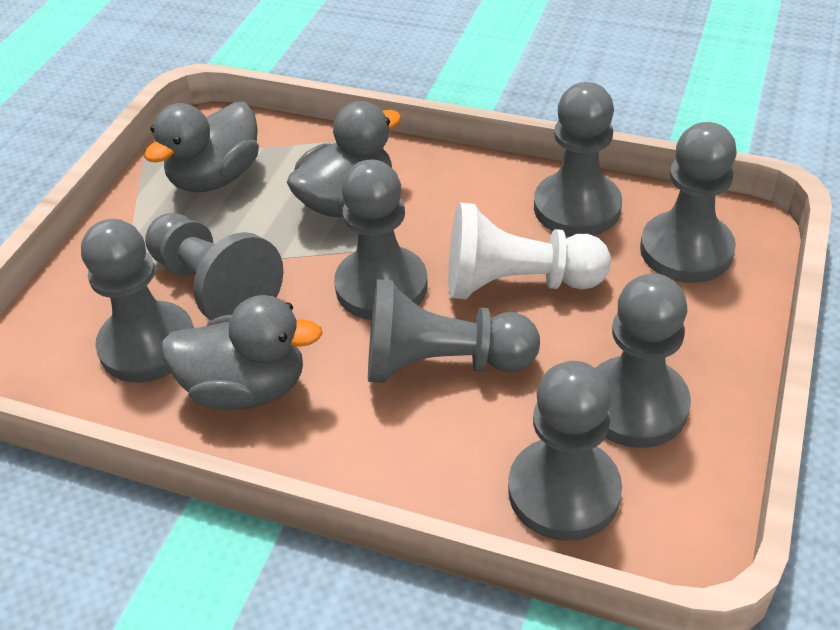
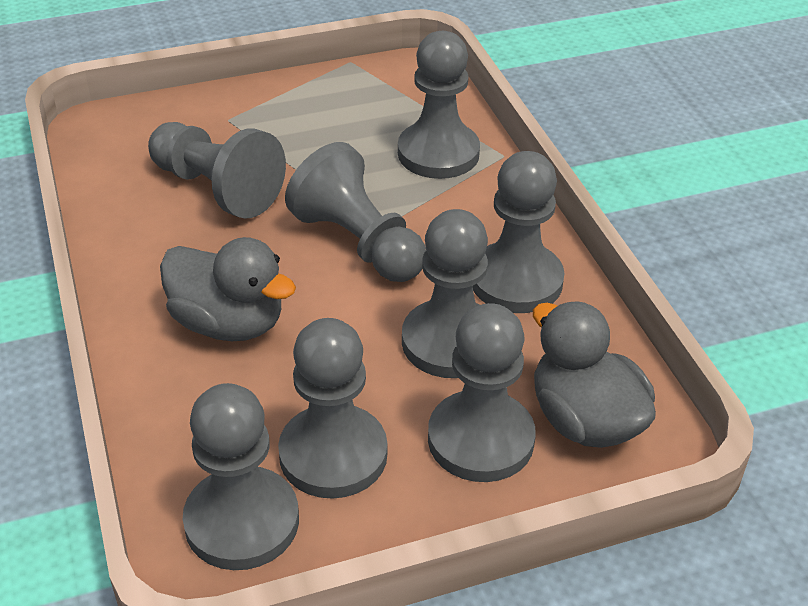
grey duck: [144,102,259,192] [161,295,322,410] [287,101,401,217] = 3 -> [160,237,296,341] [533,301,656,448] = 2
white pawn: [448,203,611,299] = 1 -> none = 0

